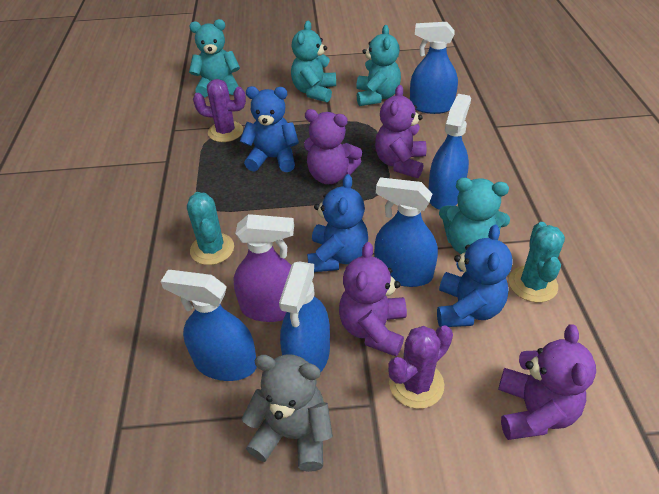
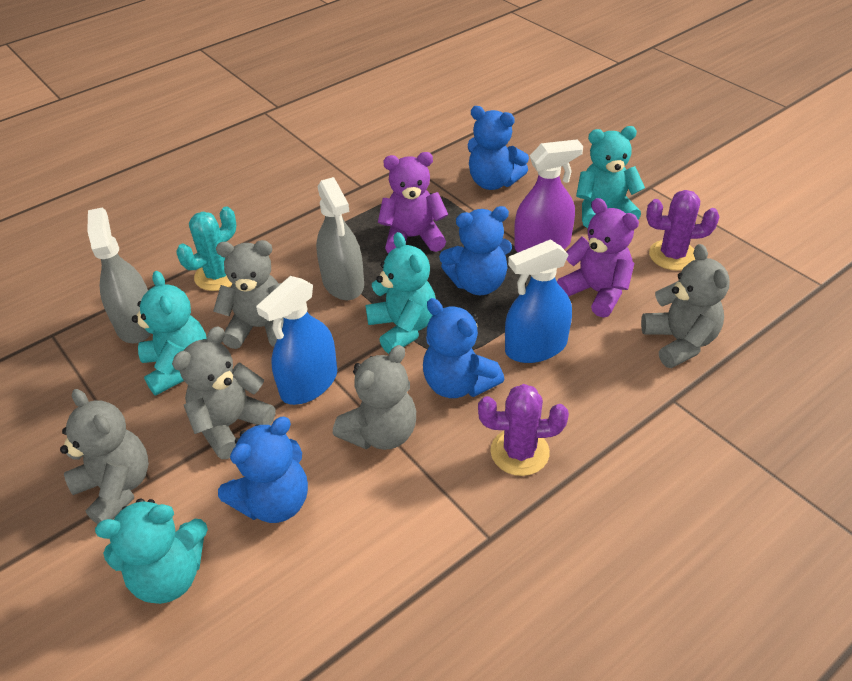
blue spray bottle: [161,270,257,381] [279,261,330,373] [374,177,438,287] [410,22,458,114] [428,94,471,210] = 5 -> [256,276,337,405] [505,239,572,363] = 2
blue teddy bear: [240,86,299,172] [307,174,368,272] [437,224,513,327] = 3 -> [218,417,308,523] [423,298,504,398] [439,206,512,295] [468,106,529,190] = 4
grey spray bottle: none = 0 -> [87,208,151,343] [316,177,364,300] = 2
grey teddy bear: [242,354,333,472] = 1 -> [60,389,149,524] [172,326,275,459] [213,240,284,349] [333,345,416,450] [641,244,730,368] = 5
purple teddy bear: [304,109,362,184] [339,242,407,357] [375,85,427,178] [498,324,596,440] = 4 -> [378,152,448,253] [557,198,639,318] = 2
turquoise cactus: [187,192,234,265] [509,222,565,303] = 2 -> [177,207,236,291] = 1

